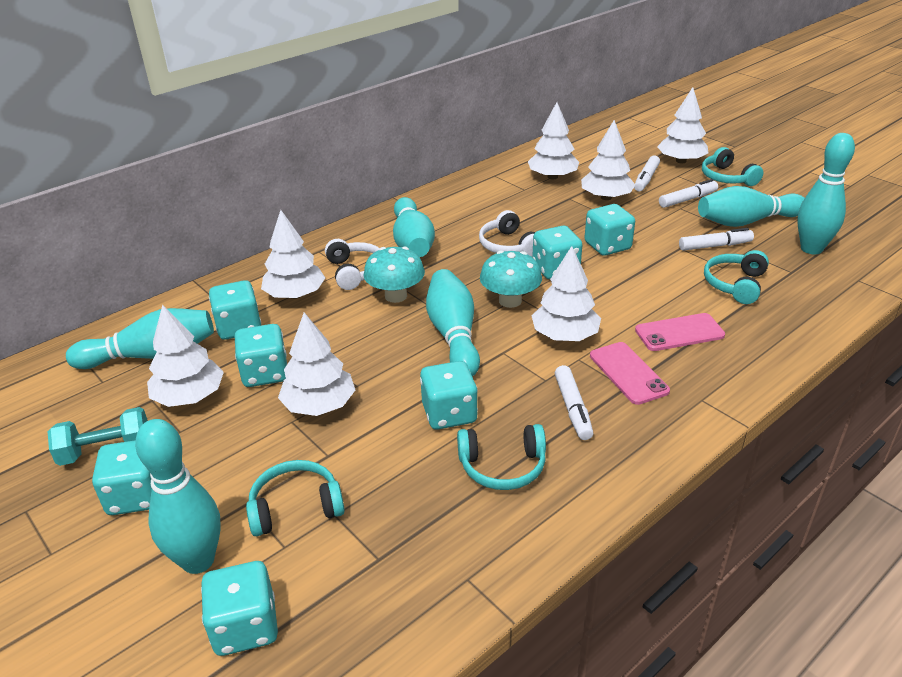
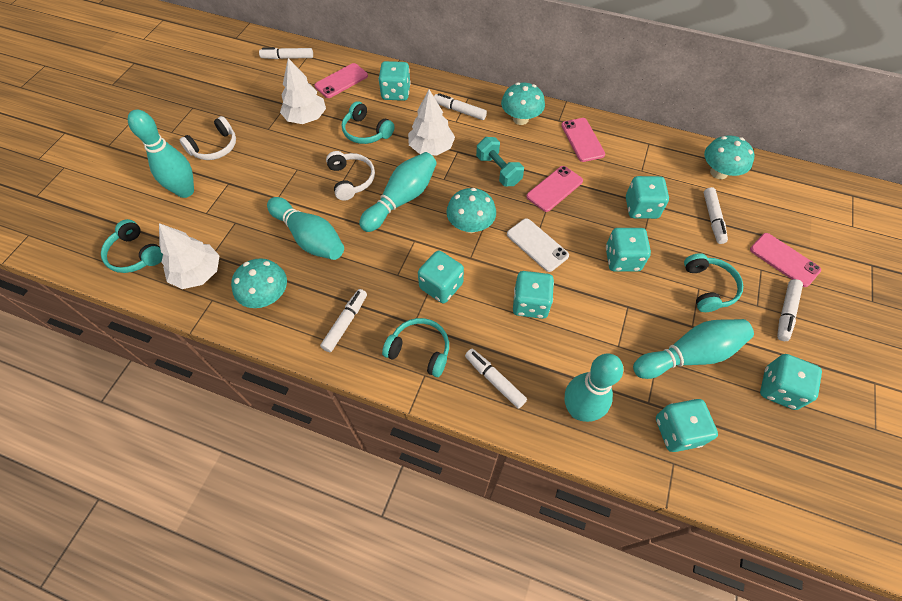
pink phone: [590,342,670,405] [635,313,725,351] = 2 -> [314,63,368,98] [526,166,583,212] [561,118,605,162] [750,233,821,287] = 4
turquoise bowling pin: [66,308,214,369] [135,419,221,574] [393,197,435,257] [426,269,480,376] [698,186,805,227] [797,133,855,254] = 6 -> [128,110,194,198] [267,197,344,260] [359,152,437,232] [564,354,623,422] [633,319,754,379] = 5
turquoise mushroom: [364,247,425,303] [480,251,542,308] = 2 -> [231,258,287,308] [446,188,496,233] [501,82,545,125] [704,135,755,179] = 4
white marker: [555,365,593,440] [634,155,660,191] [659,179,718,208] [679,228,754,251] = 4 -> [259,47,313,59] [320,289,367,352] [434,93,487,120] [465,349,527,409] [704,187,728,244] [777,279,803,341] = 6
white phone: none = 0 -> [507,218,569,272] = 1
white tree: [147,304,224,407] [261,210,325,299] [278,312,355,416] [528,102,579,179] [531,246,601,341] [581,120,635,200] [657,87,708,163] = 7 -> [159,223,220,289] [280,58,326,124] [408,90,455,156] = 3

